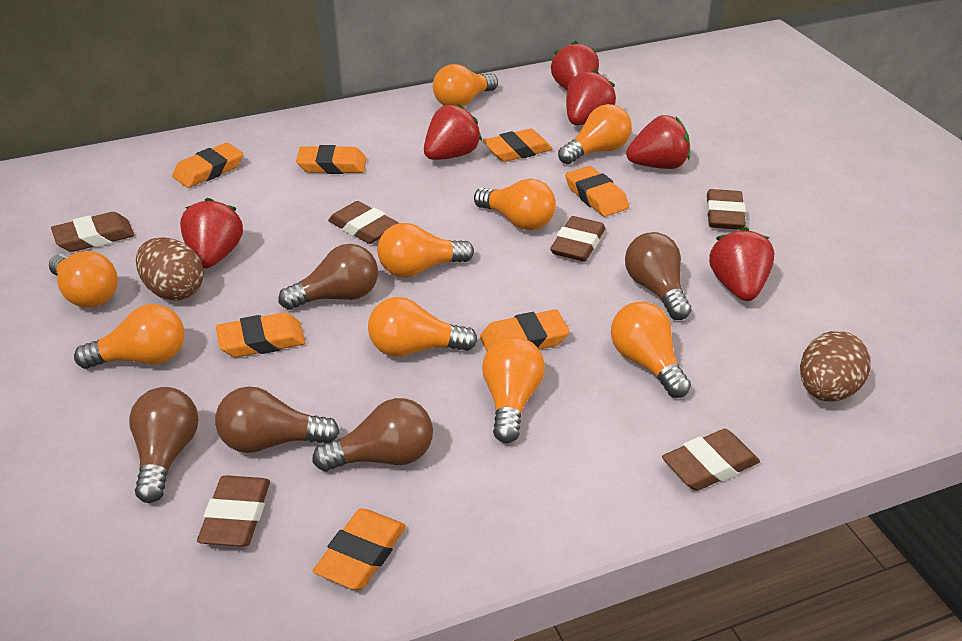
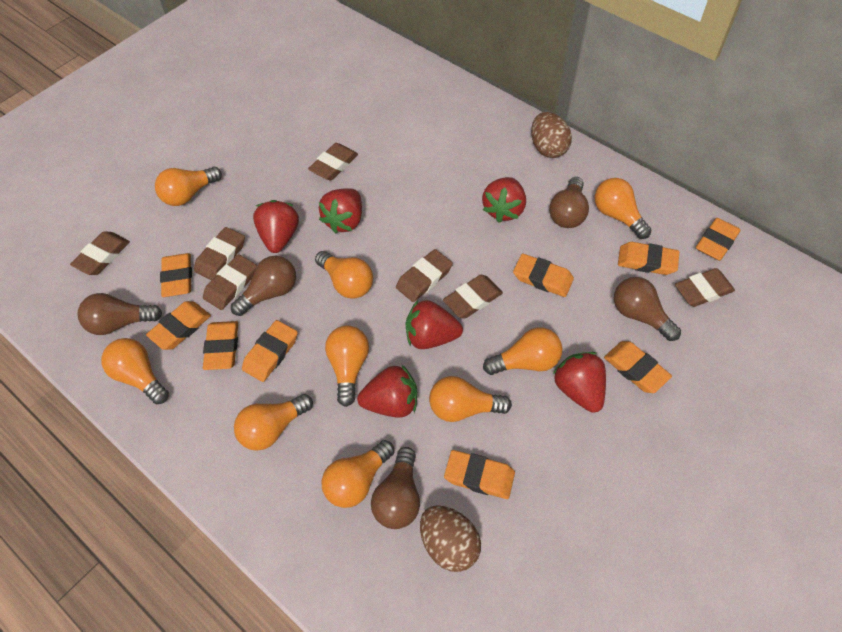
brown eraser: [51,212,134,252] [197,475,270,546] [328,201,399,244] [550,216,605,262] [662,429,760,491] [706,189,746,230] = 6 -> [70,231,130,275] [194,227,245,280] [203,254,257,310] [308,143,358,180] [396,249,453,302] [443,275,503,319] [675,268,735,307] = 7
orange eraser: [172,143,243,188] [216,313,306,357] [296,145,367,174] [313,508,406,590] [480,309,570,351] [483,129,553,162] [565,166,629,217] = 7 -> [146,301,211,350] [160,253,192,297] [203,321,238,370] [242,320,298,382] [444,450,515,499] [513,254,574,297] [604,341,672,393] [618,242,679,275] [696,218,740,261] = 9

